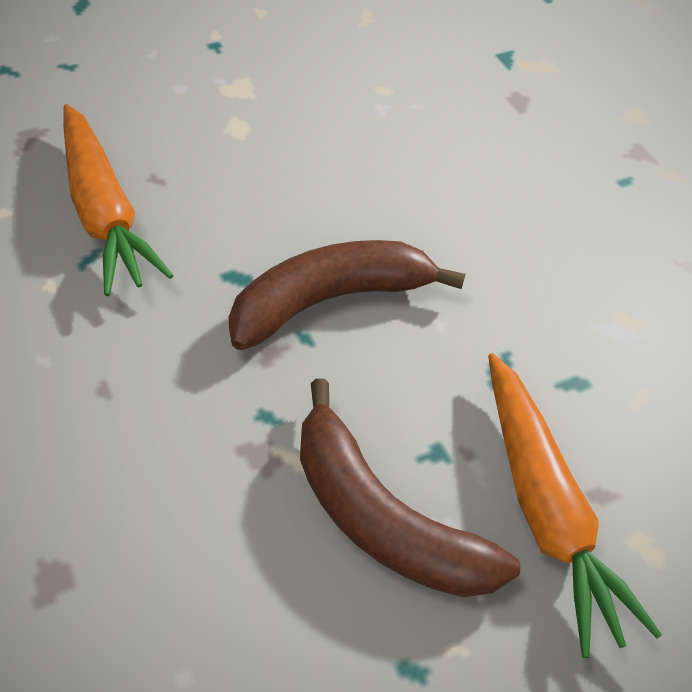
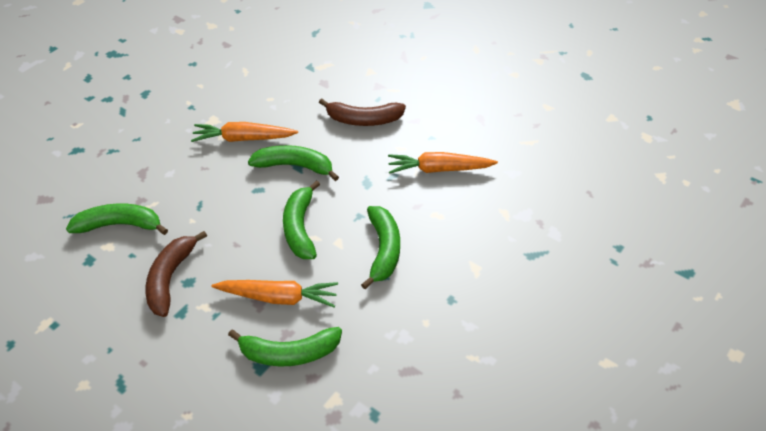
green banana: none = 0 -> [66,203,168,235] [228,327,342,367] [248,145,339,181] [283,180,320,259] [361,206,400,289] = 5
orange carrot: [63,104,173,296] [488,353,662,658] = 2 -> [191,122,298,142] [212,280,338,308] [388,152,498,174] = 3

